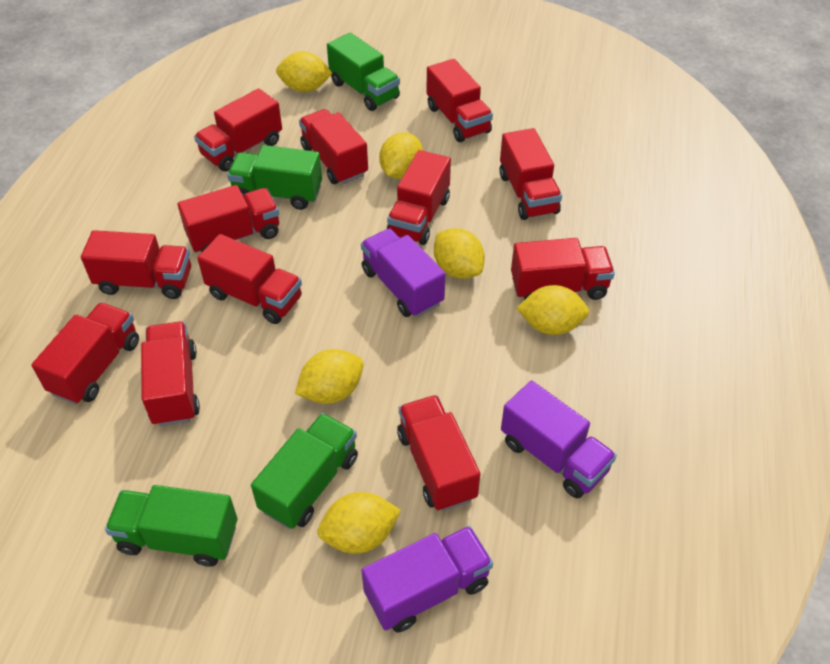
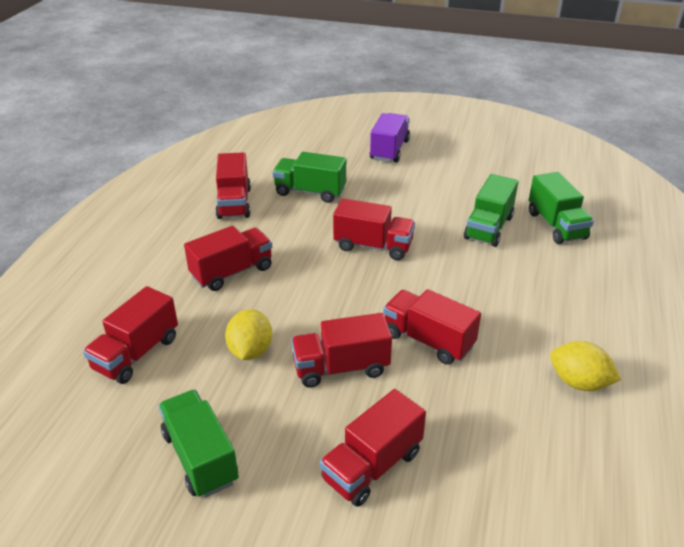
purple truck: [361,229,445,317] [361,526,493,633] [501,381,617,498] = 3 -> [370,113,410,162] = 1
red truck: [31,303,139,405] [81,230,191,299] [141,322,200,426] [177,185,279,253] [194,88,282,172] [197,234,302,324] [299,109,368,184] [387,150,451,245] [397,395,480,511] [427,59,493,142] [500,128,562,220] [511,238,615,300] = 12 -> [83,286,178,384] [184,226,272,291] [216,152,251,219] [291,313,392,388] [320,389,426,507] [333,198,415,260] [383,289,481,365] = 7
yellow lemon: [276,51,333,92] [295,349,364,404] [318,492,401,554] [379,132,423,179] [434,228,485,279] [516,285,589,335] = 6 -> [225,309,272,360] [550,341,621,391] = 2

